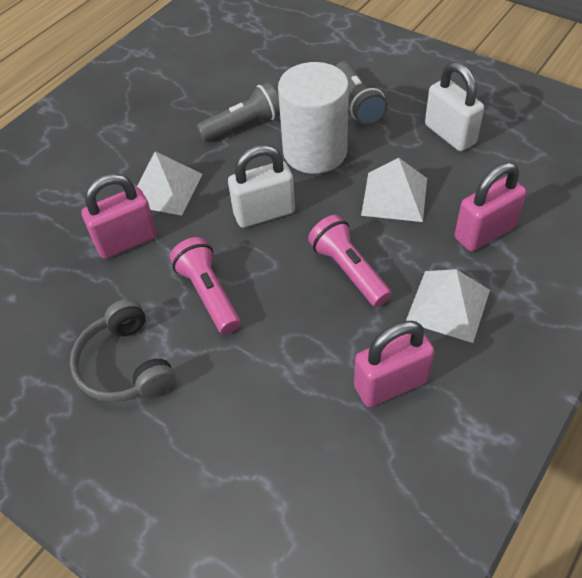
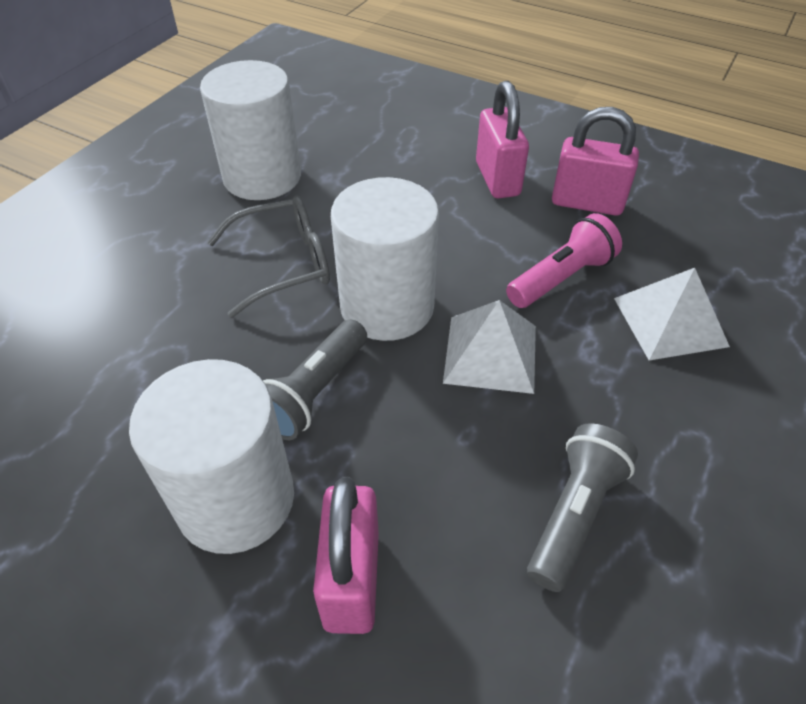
grey glasses: none = 0 -> [207,196,330,318] = 1
grey headphones: [70,299,176,402] = 1 -> none = 0
pink flashlight: [170,237,240,334] [308,215,392,307] = 2 -> [506,213,622,308] = 1
white cylinder: [278,62,349,174] = 1 -> [129,359,294,554] [200,60,301,200] [331,177,439,341] = 3
white padlock: [228,145,295,228] [425,62,484,151] = 2 -> none = 0
white pyramid: [137,151,202,216] [361,158,427,222] [406,269,490,343] = 3 -> [443,300,536,394] [614,268,730,361] = 2

